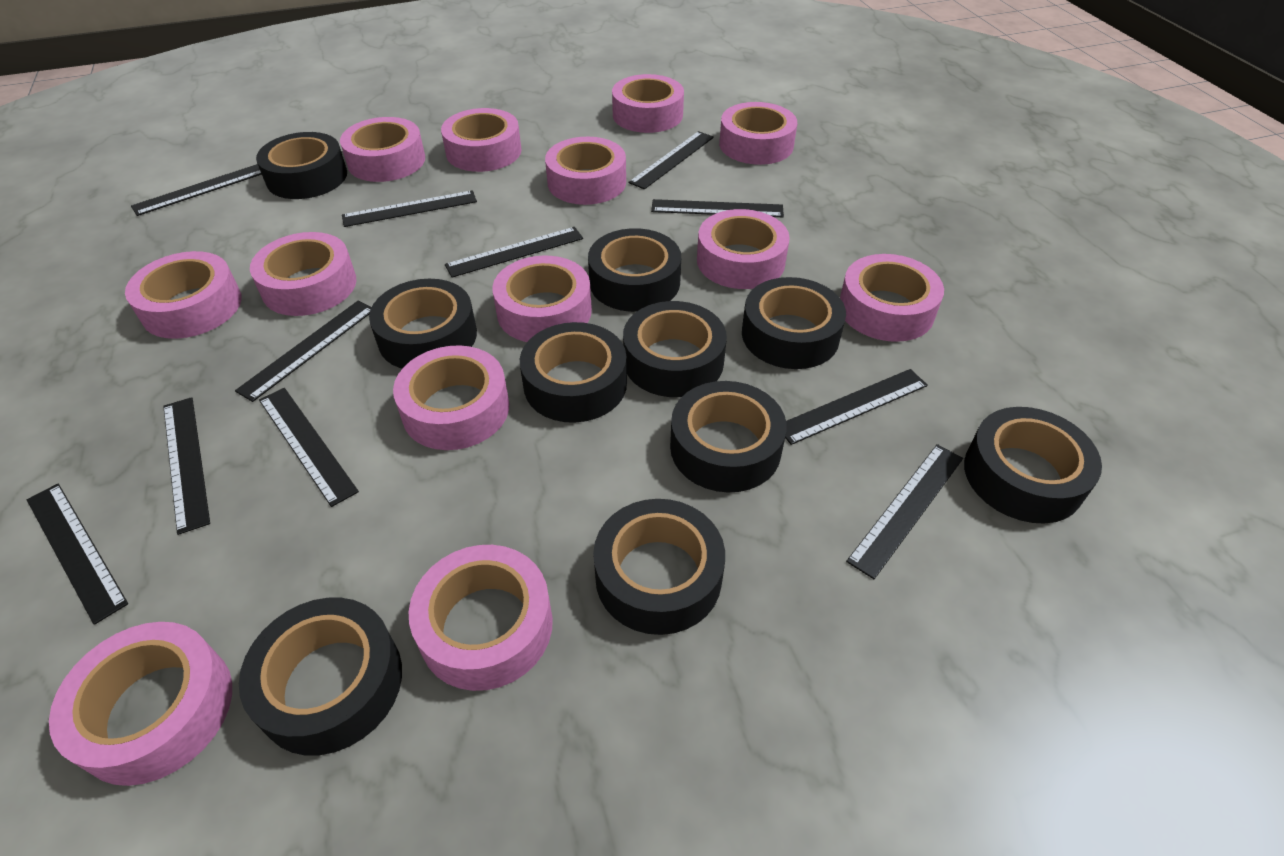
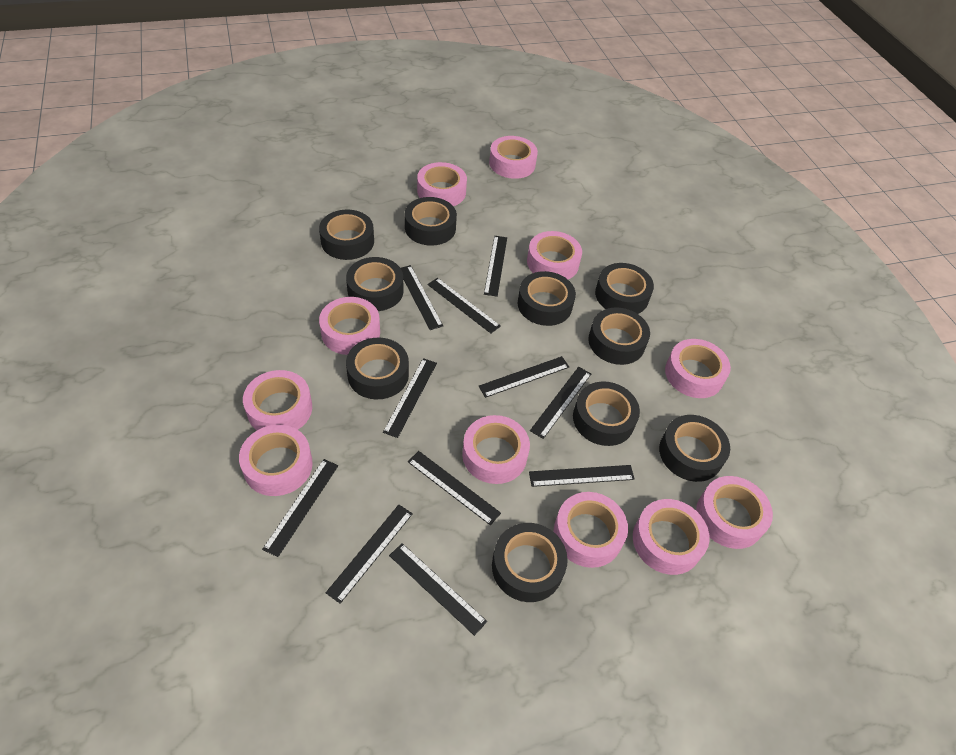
pink tape: [49,622,232,786] [125,251,242,339] [250,232,356,316] [340,117,425,182] [393,345,509,450] [409,545,553,691] [441,108,522,172] [492,256,592,342] [545,137,626,205] [612,74,684,133] [697,209,790,289] [719,102,797,165] [840,254,944,342] = 13 -> [239,425,313,496] [243,370,312,430] [319,297,380,355] [417,162,467,206] [462,415,530,484] [489,136,538,179] [527,231,582,279] [554,492,628,568] [633,499,709,575] [665,339,731,398] [696,476,773,549] = 11

